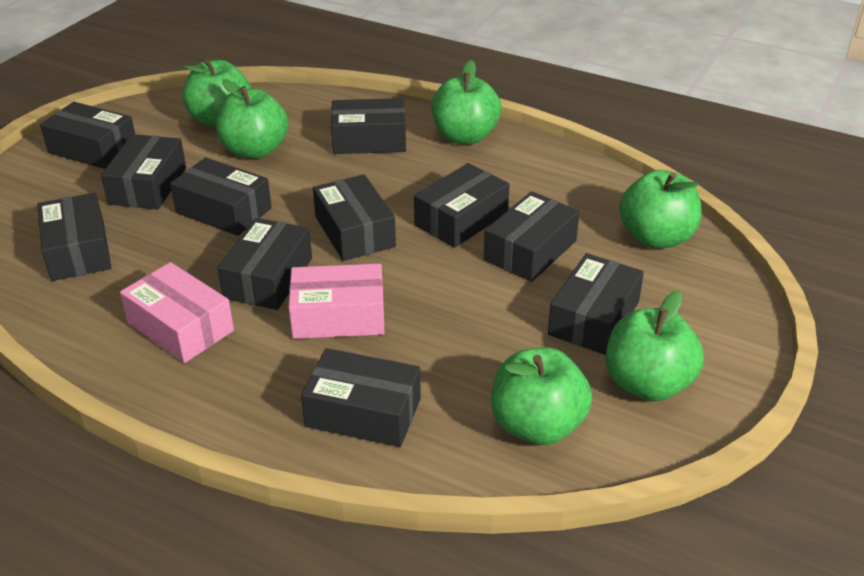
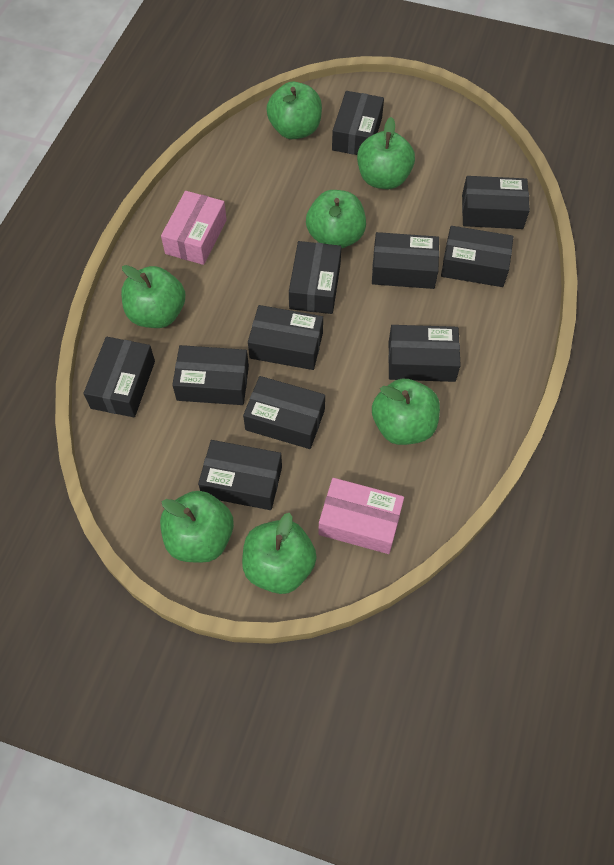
green apple: [183,59,251,127] [216,79,288,159] [432,60,501,144] [492,347,592,445] [606,291,704,401] [619,170,701,249] = 6 -> [121,265,185,328] [160,491,234,563] [242,513,317,594] [266,82,322,139] [306,190,366,249] [357,117,415,189] [372,379,440,445] = 7

